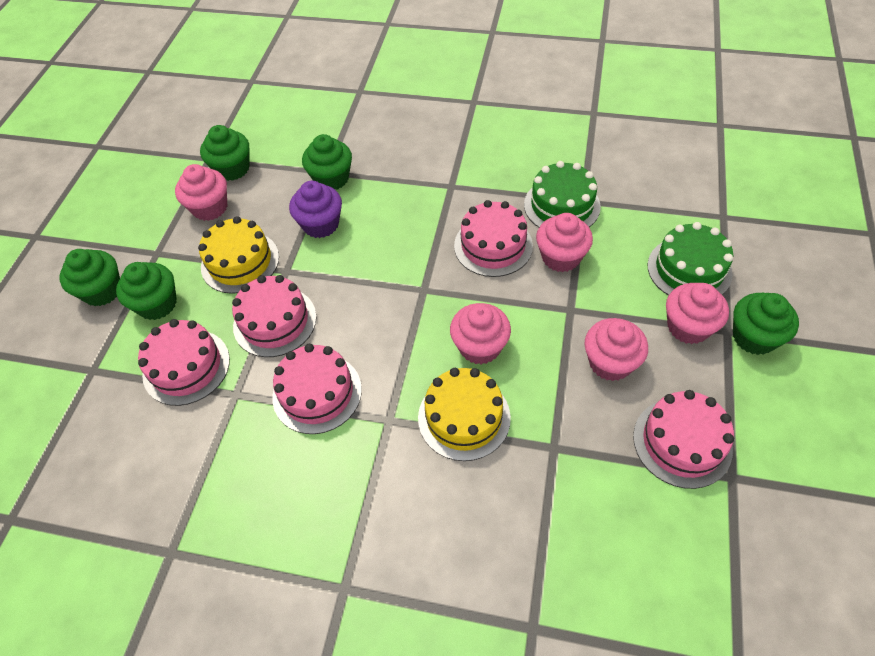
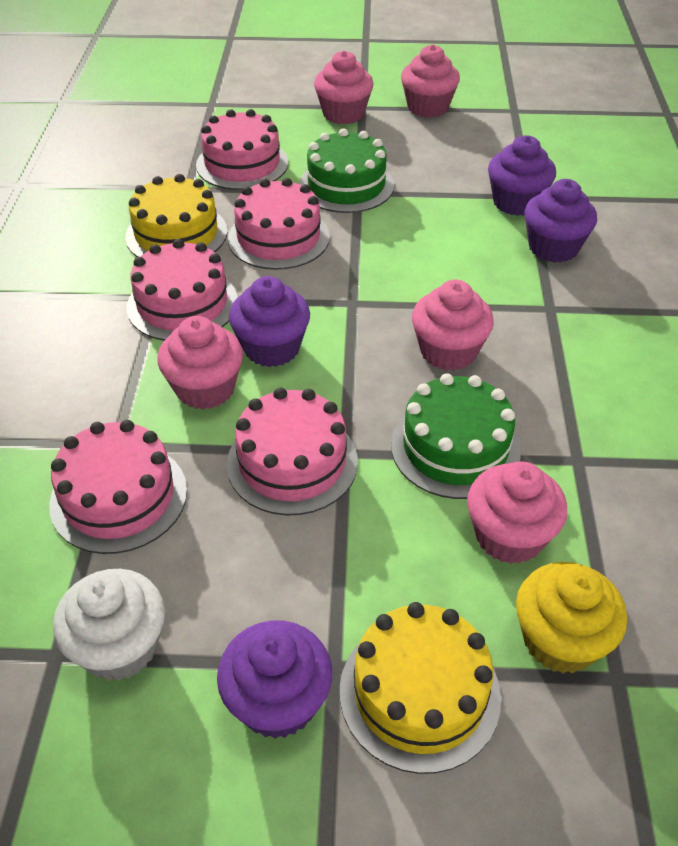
green cupcake: [59,249,120,306] [116,262,177,320] [200,125,249,181] [302,134,352,190] [733,293,799,355] = 5 -> none = 0
purple cupcake: [289,181,342,238] = 1 -> [217,620,332,739] [229,276,310,367] [488,135,556,216] [524,179,597,263] = 4
white cupcake: none = 0 -> [53,569,165,681] = 1
yellow cupcake: none = 0 -> [516,562,627,673] = 1

